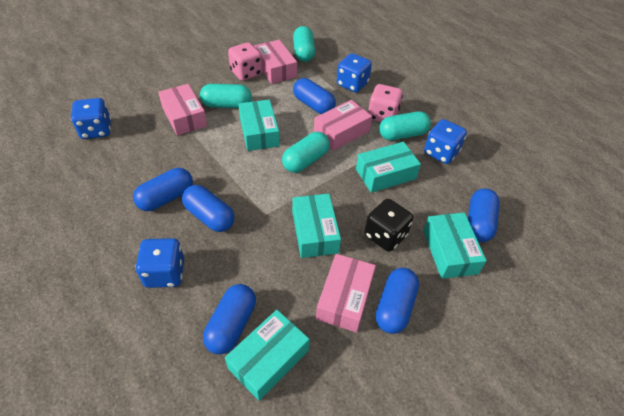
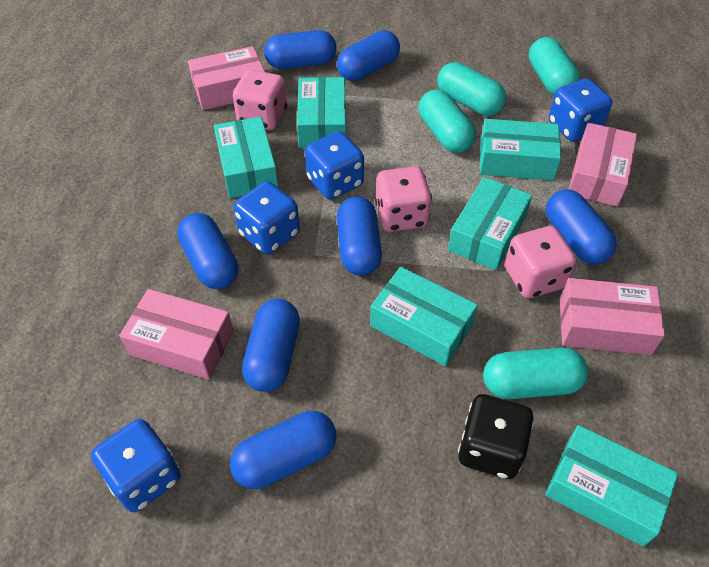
blue capsule: [133,168,193,211] [182,185,234,232] [203,284,256,354] [293,78,336,114] [375,268,419,334] [468,188,500,242] = 6 -> [177,213,238,289] [230,411,336,489] [242,299,300,392] [264,30,336,69] [337,31,400,81] [337,196,382,276] [546,189,617,264] = 7
pink dice: [228,42,262,81] [368,84,403,122] = 2 -> [233,69,287,130] [375,166,432,232] [505,226,577,299] = 3
turquoise box: [225,310,310,401] [238,100,280,151] [292,194,341,258] [356,142,421,193] [423,213,487,279] = 5 -> [214,117,278,198] [297,77,346,148] [370,267,478,366] [448,177,532,271] [480,119,561,181] [545,425,678,547] = 6

